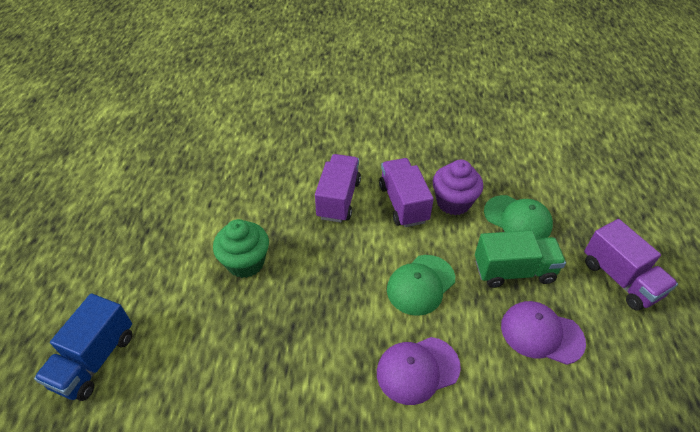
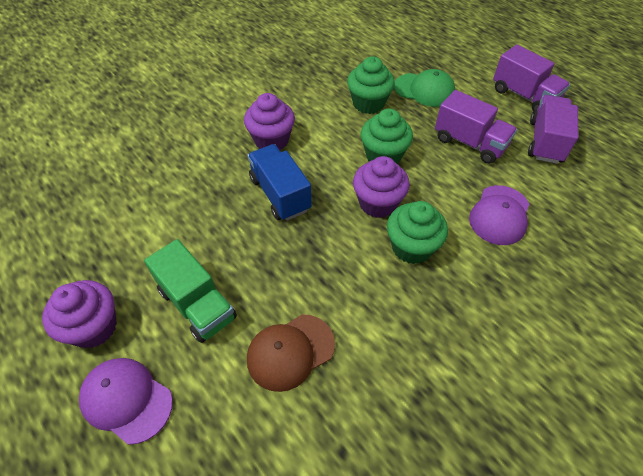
brown cap: none = 0 -> [247,315,335,392] = 1
green cap: [387,255,455,316] [484,195,553,238] = 2 -> [394,69,455,107] = 1
green cupcake: [213,219,269,278] = 1 -> [347,56,395,114] [361,109,413,164] [387,201,448,264] = 3
purple cupcake: [433,160,483,215] = 1 -> [42,280,117,348] [244,93,295,150] [353,156,410,218] = 3

